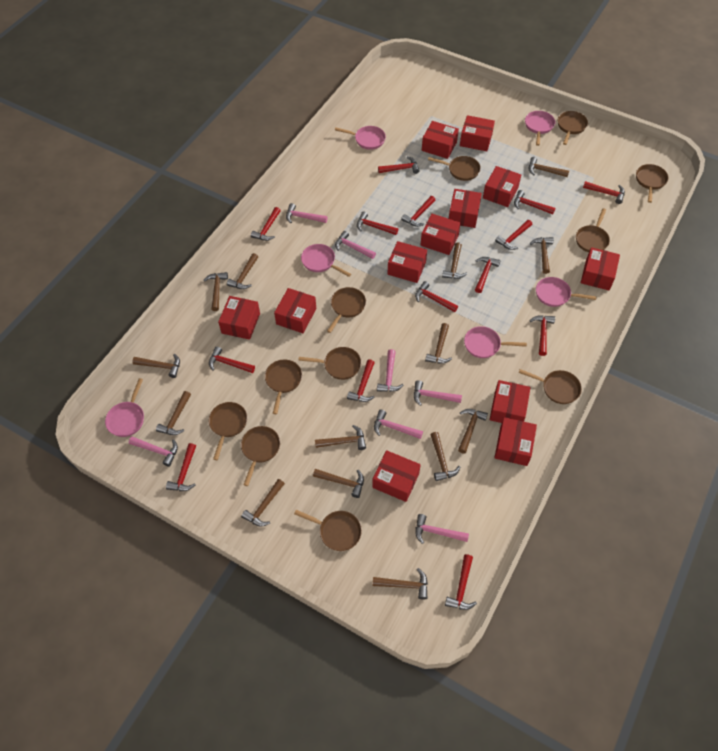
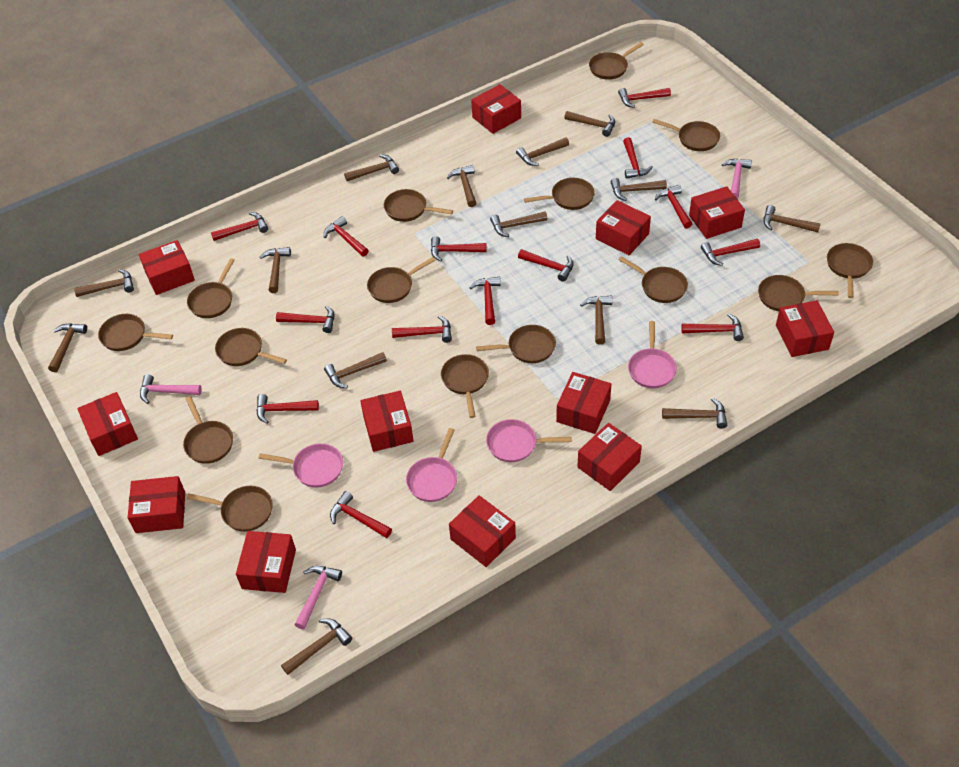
brown pan: [209,402,247,460] [241,426,280,486] [265,359,302,414] [294,510,362,551] [298,347,361,380] [327,287,366,333] [428,156,481,181] [519,369,582,404] [558,111,588,145] [576,208,610,252] [636,164,669,203] = 11 -> [98,314,173,351] [183,396,233,464] [187,258,235,318] [187,486,273,532] [215,328,287,366] [367,257,436,303] [384,189,453,222] [441,354,489,418] [476,325,556,363] [524,178,595,210] [589,42,644,80] [618,256,688,303] [653,119,720,151] [758,275,839,311] [827,243,873,298] = 15
pink hammer: [129,436,178,467] [286,203,328,223] [335,231,376,259] [374,410,423,439] [377,349,404,392] [414,380,462,406] [415,514,469,544] = 7 -> [140,374,202,404] [294,566,342,629] [722,159,752,199] = 3
pink pan: [105,378,144,437] [301,244,351,277] [335,126,386,150] [464,326,527,358] [525,111,555,146] [536,277,596,307] = 6 -> [258,443,343,487] [406,428,457,502] [486,419,571,462] [628,321,677,388] = 4

